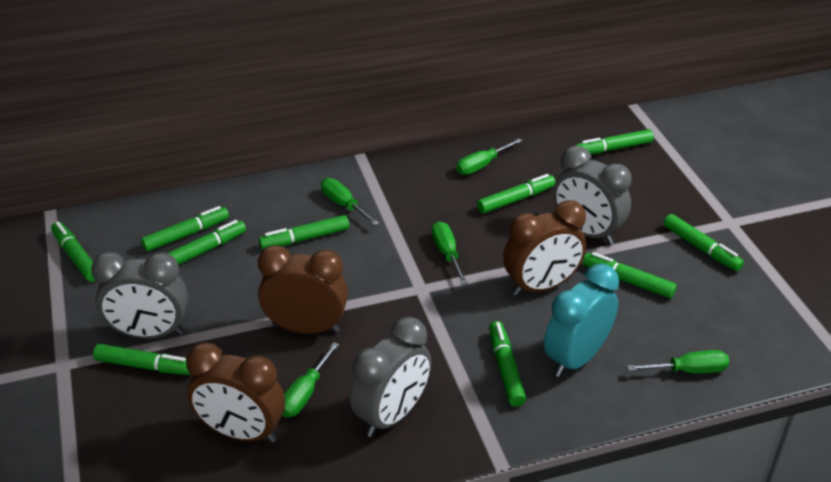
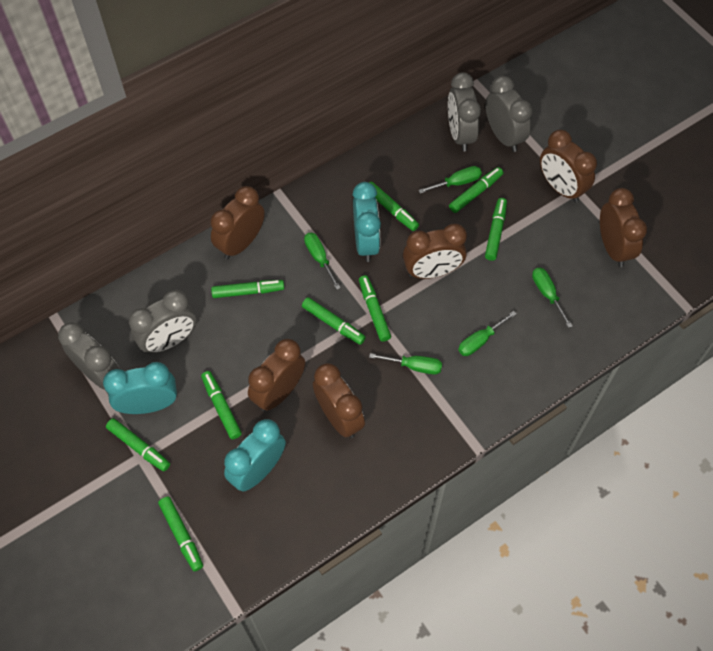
brown clock: [186,342,285,443] [258,245,348,334] [503,200,586,296] = 3 -> [210,186,265,259] [248,339,305,411] [313,363,365,438] [403,224,467,279] [540,130,597,203] [600,188,647,267] = 6
green marker: [51,222,96,282] [93,344,190,375] [141,206,229,252] [168,220,246,265] [259,215,349,249] [477,174,555,214] [489,321,526,407] [575,129,654,154] [583,252,677,298] [663,214,744,271] = 10 -> [106,418,170,471] [158,496,203,572] [201,371,242,440] [211,280,284,298] [302,297,366,345] [359,275,391,342] [369,181,419,231] [449,167,503,213] [485,198,507,261] = 9
grey clock: [91,252,188,339] [349,317,432,437] [553,146,631,245] = 3 -> [58,322,120,390] [129,290,196,354] [448,72,481,152] [485,76,533,152] = 4
turquoise clock: [544,264,619,377] = 1 -> [103,362,177,414] [224,419,286,492] [353,182,381,262] = 3

